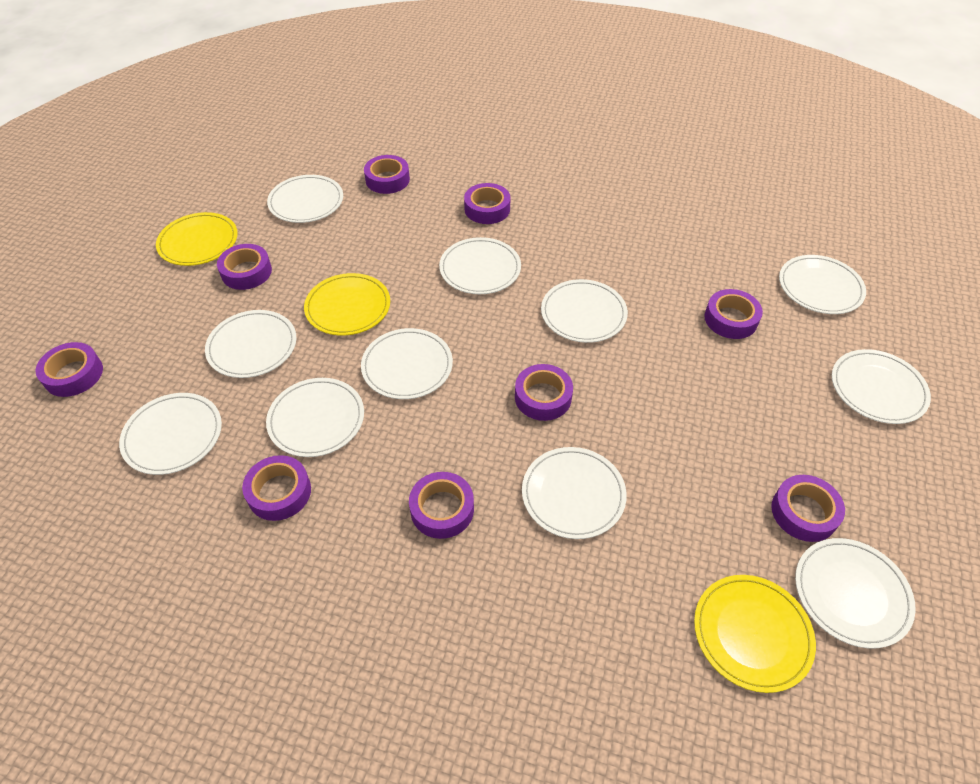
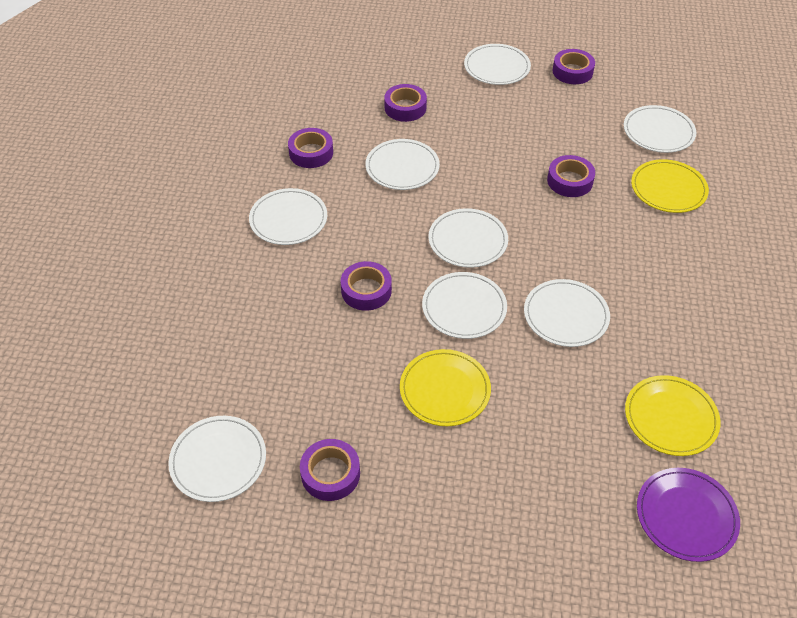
purple plate: none = 0 -> [637,468,740,562] = 1
purple tape: [35,342,103,397] [217,244,272,290] [242,455,311,521] [364,155,410,194] [409,472,474,539] [464,183,511,224] [515,364,573,421] [704,289,763,339] [771,475,845,542] = 9 -> [288,128,333,168] [300,439,360,501] [341,261,392,311] [384,84,427,122] [547,155,595,197] [553,49,595,84] = 6
white plate: [119,393,222,475] [205,310,296,378] [266,378,364,457] [267,175,343,223] [361,328,453,399] [439,237,521,294] [522,447,627,539] [541,279,628,343] [779,255,866,314] [795,538,916,648] [832,349,931,424] = 11 -> [168,416,266,502] [249,188,327,245] [365,139,440,190] [422,272,507,339] [428,208,508,268] [464,44,531,85] [524,279,610,347] [624,105,696,153] = 8

